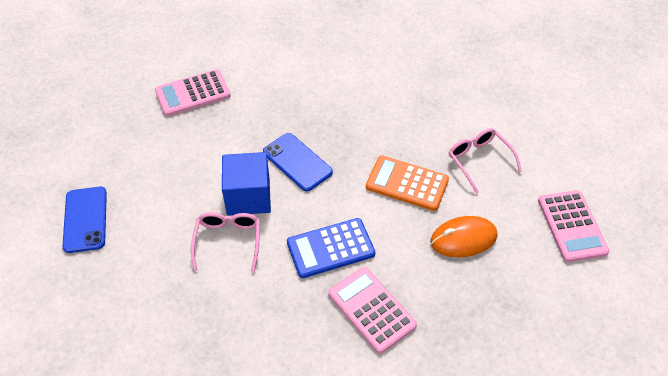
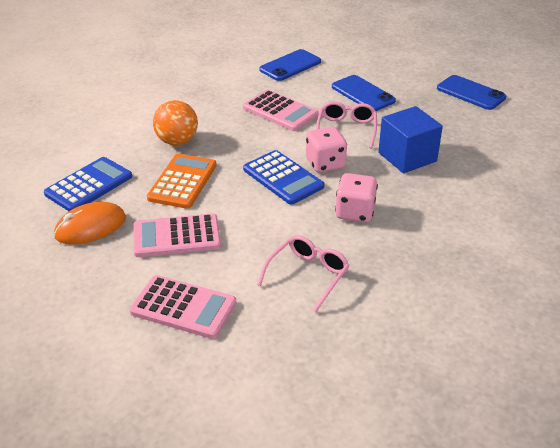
blue calculator: [287,218,375,278] = 1 -> [44,157,132,211] [243,150,324,205] = 2
blue phone: [62,187,107,253] [263,133,333,191] = 2 -> [259,49,321,81] [332,75,396,111] [437,75,507,110] = 3
orange ball: none = 0 -> [153,100,198,145] = 1
pink dice: none = 0 -> [306,127,347,173] [335,173,378,223] = 2

